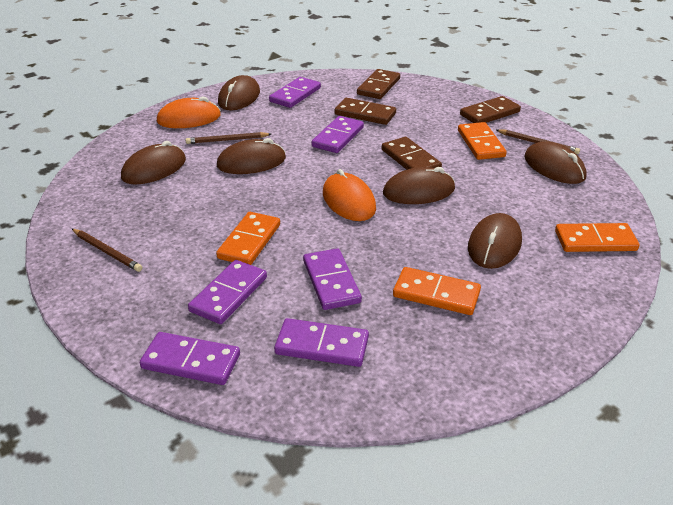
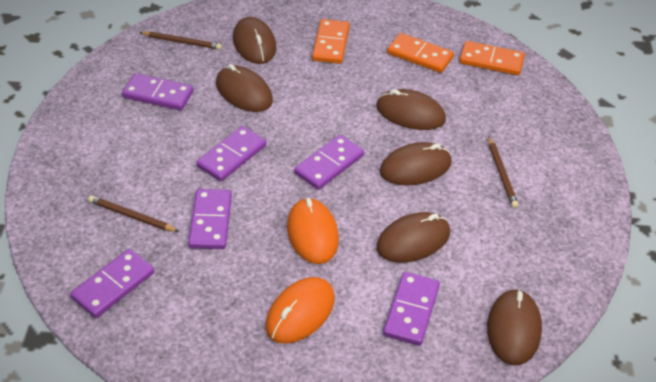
brown domino: [335,98,396,125] [357,69,400,99] [382,137,442,170] [460,96,521,123] = 4 -> none = 0
orange domino: [216,212,280,265] [393,267,481,315] [458,122,506,160] [555,223,640,252] = 4 -> [312,19,350,64] [387,33,454,73] [459,41,525,75] = 3

